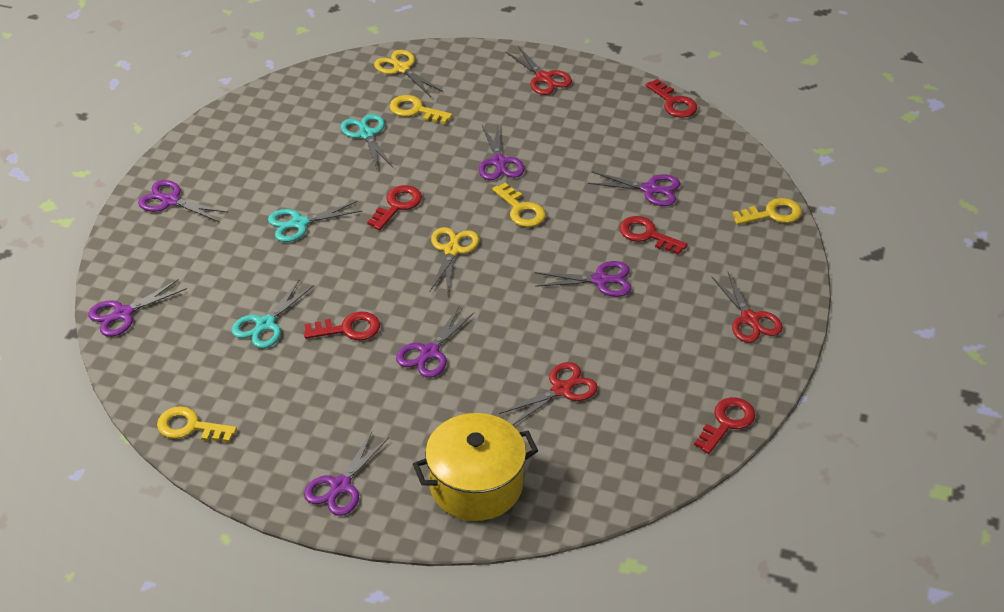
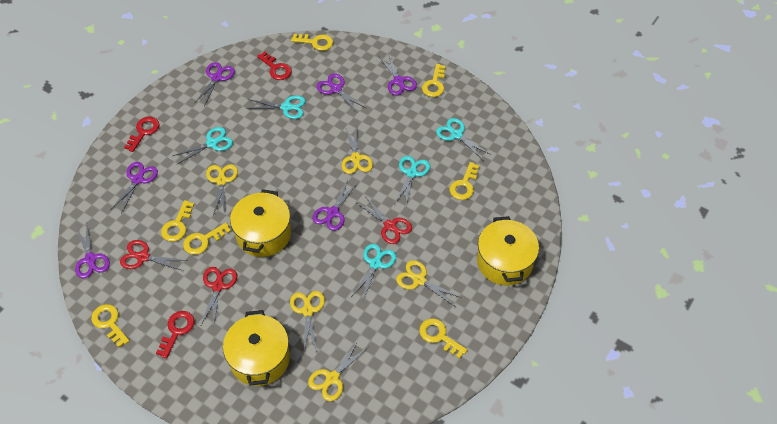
purple scissors: [88,279,187,337] [138,180,229,222] [304,432,389,516] [396,307,475,378] [479,123,525,180] [535,261,632,297] [588,172,680,206] = 7 -> [75,223,110,278] [111,162,158,214] [195,62,235,106] [312,179,358,231] [317,73,366,113] [379,53,417,95] = 6
red key: [304,311,380,341] [367,185,422,230] [620,216,688,255] [646,79,698,118] [694,397,756,454] = 5 -> [124,117,160,152] [156,311,195,359] [257,52,292,80] = 3
turquoise scissors: [232,280,314,349] [268,201,362,242] [341,114,393,169] = 3 -> [173,127,233,164] [246,95,306,119] [351,244,396,300] [395,156,430,204] [436,118,491,161] = 5
yellow key: [157,406,237,442] [389,95,452,124] [492,183,546,227] [732,198,802,225] = 4 -> [91,304,129,347] [161,200,194,242] [183,223,231,255] [291,34,333,51] [419,318,467,359] [422,64,446,97] [450,162,480,200] = 7
yellow pot: [413,413,538,521] = 1 -> [223,310,290,386] [230,189,291,257] [477,216,539,285] = 3
yellow scissors: [374,50,443,97] [429,227,479,294] = 2 -> [206,164,238,216] [290,291,325,352] [308,340,368,401] [342,127,373,174] [396,260,462,306] = 5

